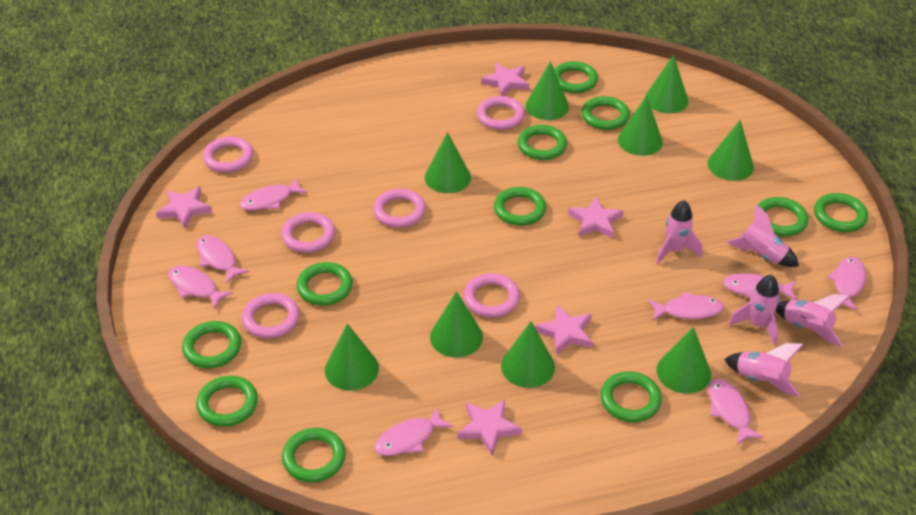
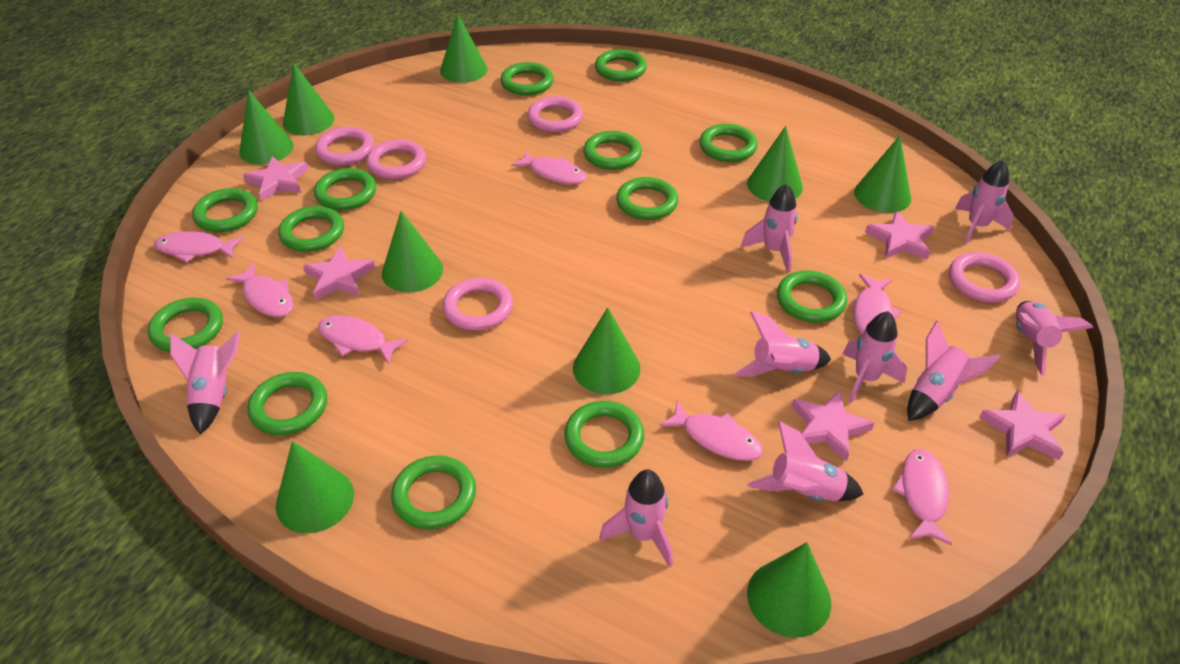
green ring: [182,321,241,368] [196,376,258,427] [282,428,346,482] [297,262,353,306] [494,187,546,226] [518,125,567,160] [554,61,598,93] [581,96,630,130] [600,371,662,422] [754,197,808,236] [814,193,868,232] = 11 -> [148,298,223,352] [192,188,258,232] [247,372,327,435] [278,206,344,252] [314,168,376,210] [391,456,476,529] [501,62,554,96] [564,401,644,468] [583,131,642,170] [595,49,647,82] [616,177,678,220] [700,124,758,162] [777,270,847,323] = 13
pink fish: [168,266,233,309] [196,235,249,284] [240,178,308,211] [374,407,453,456] [648,292,724,320] [708,379,764,445] [723,273,797,300] [827,257,866,311] = 8 -> [154,231,243,263] [226,263,294,317] [318,315,408,364] [511,150,586,184] [659,400,763,461] [853,274,901,334] [892,449,952,545] = 7
pink ring: [203,136,253,172] [242,293,299,338] [281,212,335,253] [373,189,426,228] [464,273,520,317] [477,96,525,130] = 6 -> [315,127,374,165] [366,139,426,179] [443,278,513,331] [527,96,583,132] [949,252,1020,303] = 5
pink rocket: [656,200,703,265] [724,343,804,397] [727,204,799,267] [729,275,780,345] [776,294,850,347] = 5 -> [170,331,241,434] [599,469,673,568] [734,311,831,377] [741,184,798,273] [748,421,863,502] [843,311,907,403] [907,321,1000,421] [955,160,1014,244] [1016,301,1093,376] = 9

